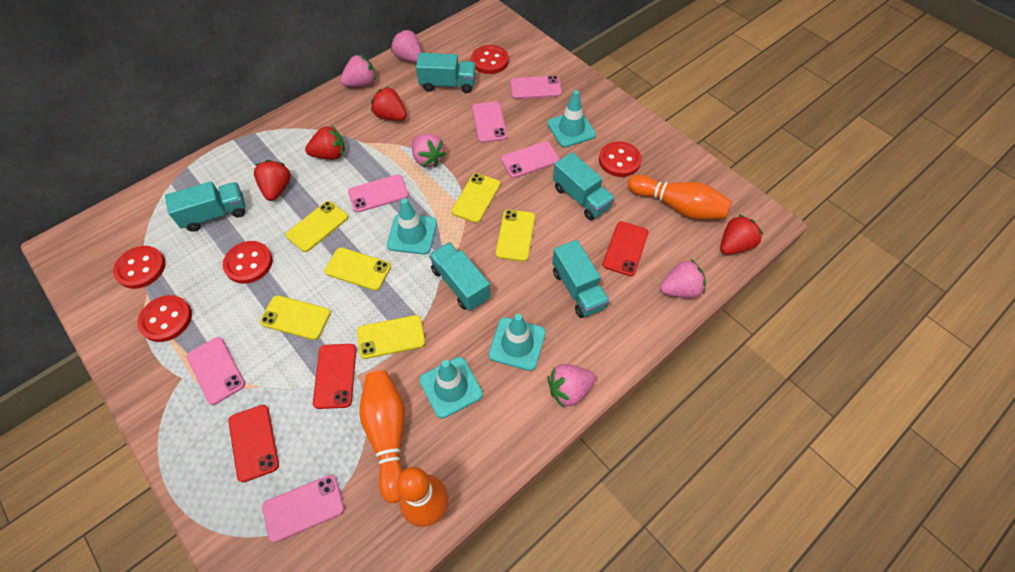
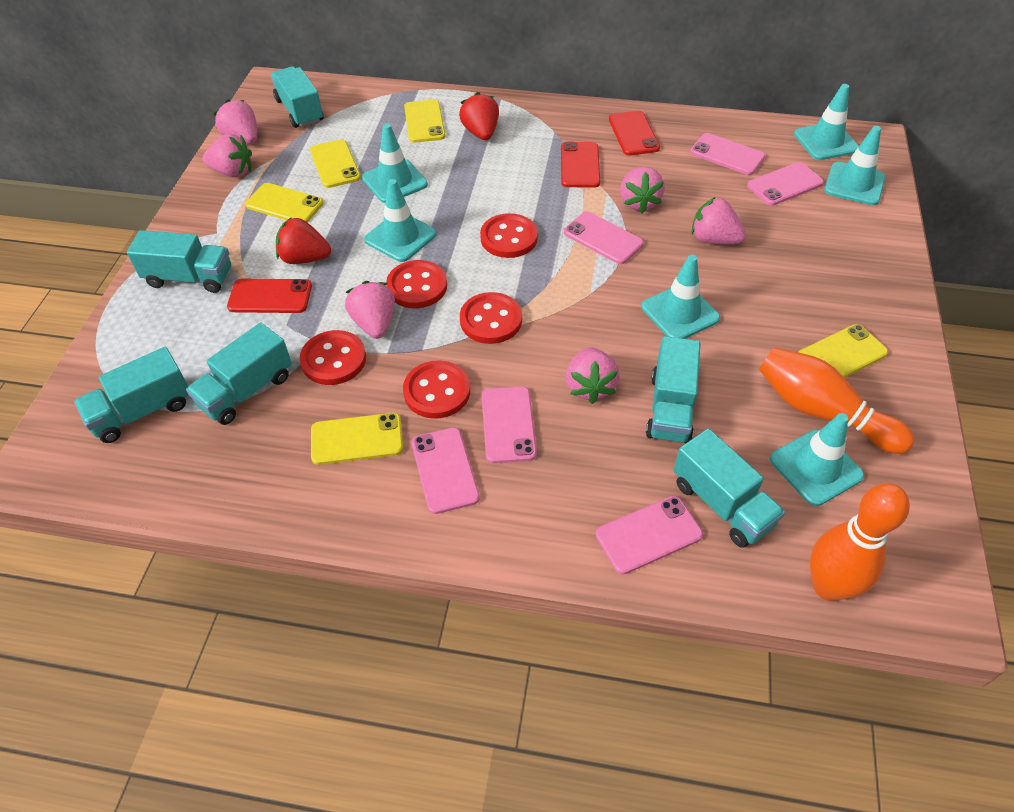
orange bowling pin: [359,370,405,503] [397,467,449,527] [628,175,732,220] = 3 -> [759,347,914,454] [810,483,910,601] = 2
pink strawberry: [340,54,376,87] [391,29,422,63] [412,134,446,167] [548,364,596,408] [660,259,706,298] = 5 -> [202,134,252,178] [214,99,257,144] [345,281,395,339] [566,347,620,404] [620,167,665,213] [692,197,746,245] = 6
red strawberry: [254,160,291,201] [305,126,345,160] [371,87,407,121] [720,214,763,255] = 4 -> [276,217,331,264] [459,92,499,140] = 2
turquoise traffic cone: [387,198,437,255] [419,357,483,419] [489,314,546,371] [547,90,596,147] = 4 -> [362,124,428,203] [364,179,437,262] [641,255,720,339] [770,413,864,506] [794,84,859,160] [824,126,886,205] = 6
turquoise truck: [165,181,246,232] [416,53,476,93] [429,242,490,311] [552,240,610,318] [553,152,615,220] = 5 -> [74,347,189,443] [127,230,231,293] [186,323,292,425] [270,67,323,128] [646,336,701,444] [673,429,785,548] = 6
yellow phone: [260,295,331,340] [286,201,348,252] [324,247,391,291] [357,315,425,359] [451,173,500,223] [496,210,535,262] = 6 -> [245,183,323,222] [310,139,361,188] [311,413,403,465] [404,100,445,143] [798,324,888,378] = 5

